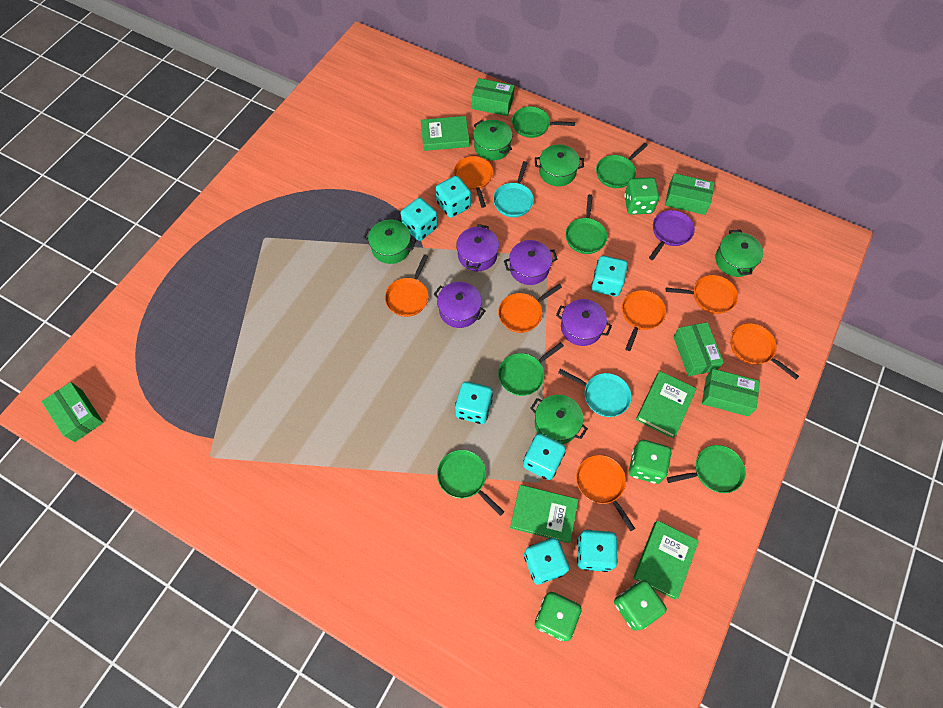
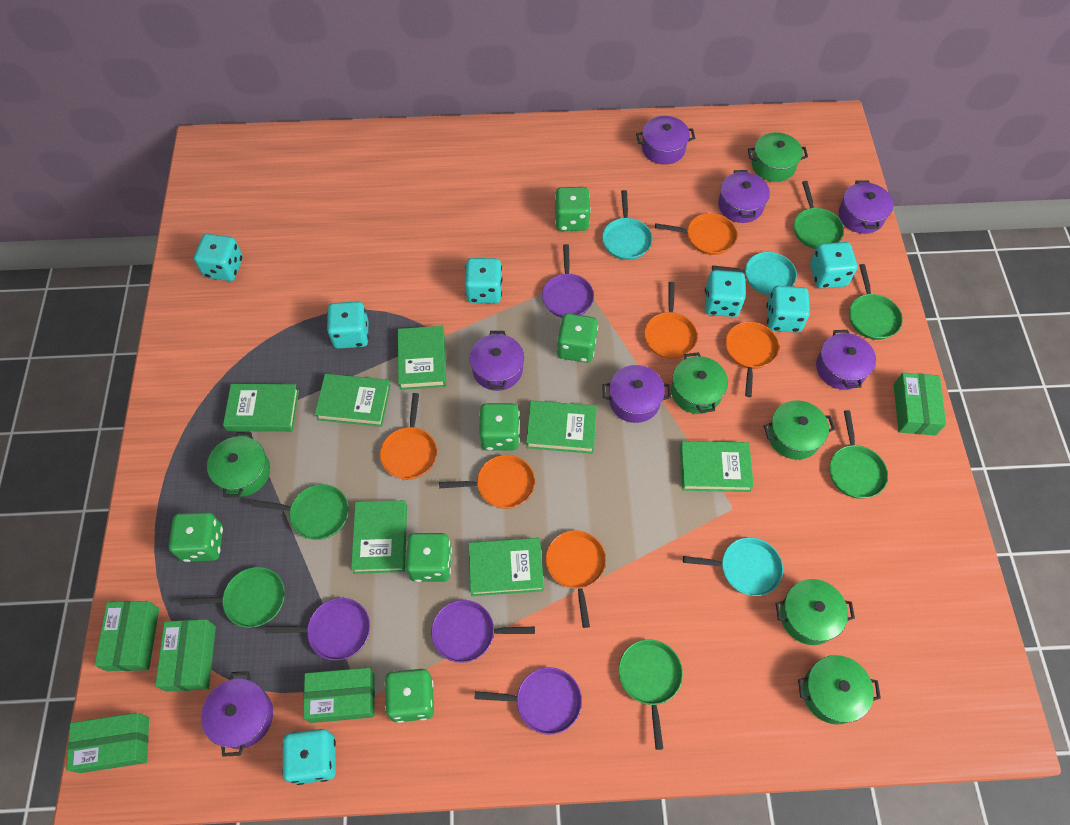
green book: [421,116,469,151] [510,485,578,543] [633,521,699,600] [636,371,697,438] = 4 -> [223,384,299,432] [315,374,391,427] [351,500,407,574] [398,326,446,390] [469,538,544,596] [526,401,597,454] [680,441,754,492] = 7
green dice: [535,592,582,641] [614,580,667,631] [624,177,659,215] [629,440,672,484] = 4 -> [169,512,223,562] [385,669,434,723] [406,533,452,582] [479,403,520,451] [555,187,591,231] [557,313,598,363] = 6
green pot: [363,220,416,264] [473,120,512,161] [530,395,588,444] [535,145,584,186] [715,230,764,277] = 5 -> [207,432,270,498] [671,352,728,414] [748,132,808,182] [764,400,835,460] [776,579,855,645] [798,655,881,725] = 6
orange pan: [385,254,429,317] [453,156,493,208] [498,284,562,333] [576,455,635,532] [622,290,666,351] [666,275,738,314] [731,323,799,379] = 7 -> [380,393,437,480] [439,455,535,509] [546,530,606,628] [644,282,698,359] [655,213,737,255] [725,322,779,397] = 6
purple pan: [649,210,695,260] = 1 -> [265,598,370,660] [431,600,535,663] [474,667,582,735] [542,244,594,318] = 4
purple pot: [434,282,485,328] [456,224,499,271] [504,240,557,285] [556,299,612,346] = 4 -> [201,671,273,757] [470,331,524,391] [602,365,671,423] [636,116,695,165] [718,170,770,223] [816,330,876,390] [839,180,893,234] = 7
turquoise pan: [493,161,534,217] [558,369,632,417] = 2 -> [602,190,652,260] [683,537,783,596] [712,252,797,295] = 3

